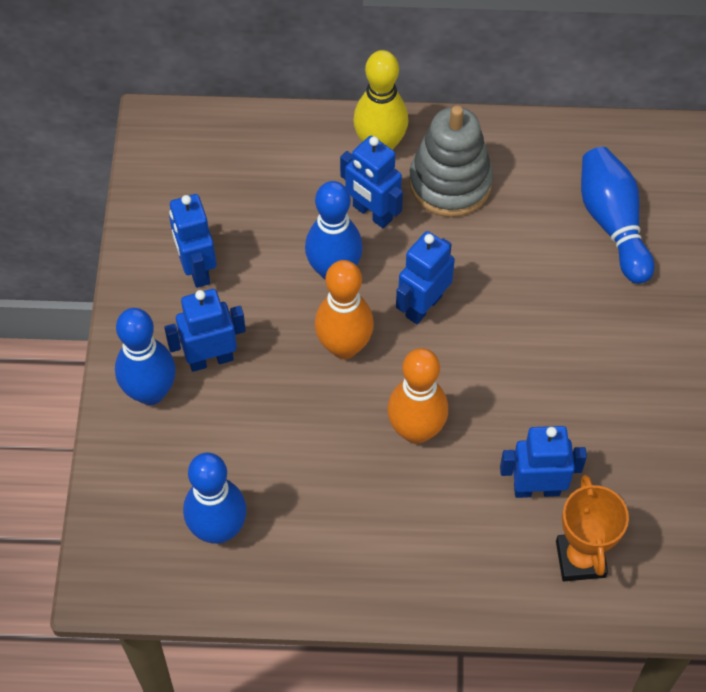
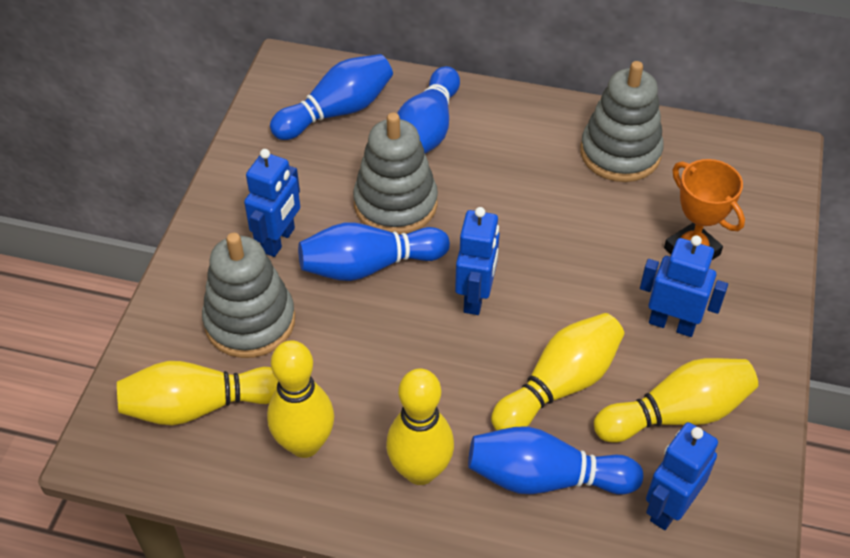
blue robot: [164,289,246,372] [169,194,216,288] [340,136,403,228] [396,231,455,324] [500,426,587,498] = 5 -> [244,149,300,257] [455,207,500,315] [640,235,728,337] [646,422,718,530] = 4
grey stacking toy: [409,106,493,217] = 1 -> [202,233,295,358] [353,113,438,235] [580,61,664,182] = 3
orange bowling pin: [314,260,374,359] [387,348,448,444] = 2 -> none = 0
yellow bowling pin: [353,50,408,150] = 1 -> [117,361,278,425] [267,340,334,458] [386,369,454,485] [491,313,624,430] [594,358,758,443] = 5

